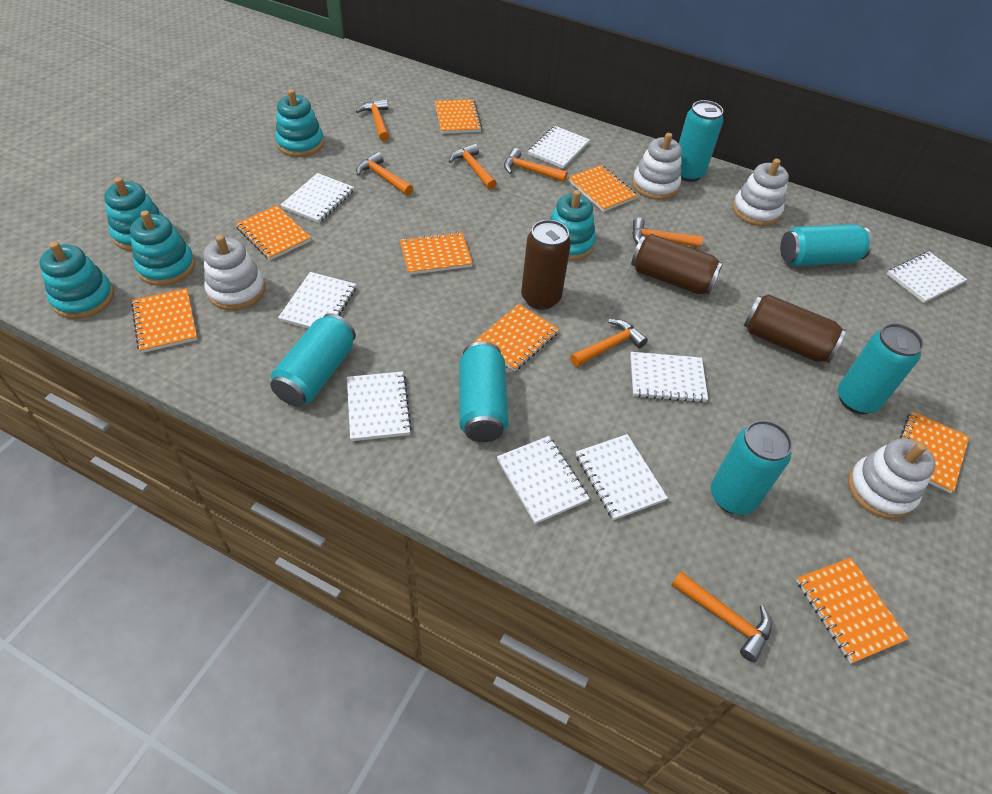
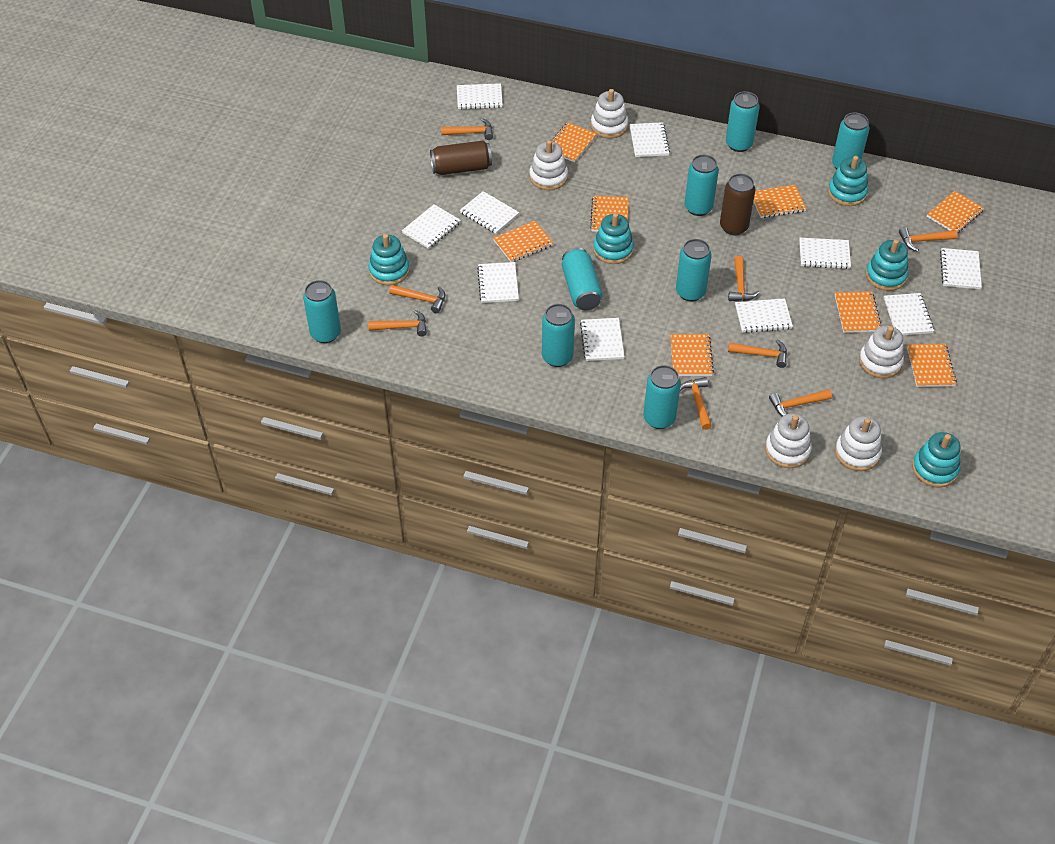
brown can: [521,220,571,310] [631,234,723,295] [744,294,846,363] = 3 -> [430,141,492,175] [720,174,755,235] = 2
orange hammer: [356,99,390,141] [356,152,413,195] [449,144,497,190] [504,148,568,182] [570,319,648,367] [632,218,703,248] [672,571,772,662] = 7 -> [368,310,427,336] [389,285,445,313] [441,118,493,140] [680,377,712,430] [728,256,760,301] [728,339,787,368] [769,389,832,416] [899,227,957,252] = 8
turquoise can: [270,313,356,407] [459,342,508,442] [679,100,723,182] [711,420,792,515] [780,224,873,266] [838,323,924,414] = 6 -> [303,280,341,343] [542,304,575,367] [562,247,603,310] [643,365,681,429] [676,239,712,302] [684,154,719,216] [726,91,760,152] [832,113,869,170] = 8
white notebook: [278,272,356,328] [281,173,354,223] [347,371,412,441] [497,436,590,524] [528,126,590,169] [576,434,668,520] [630,352,708,403] [887,252,967,303] = 8 -> [402,204,461,249] [457,83,503,109] [460,191,519,234] [477,262,519,303] [580,318,625,361] [630,122,670,157] [735,298,793,333] [799,238,851,269] [884,293,934,335] [940,248,982,289] = 10
white stacking toy: [204,235,265,311] [632,133,682,200] [733,159,789,226] [848,438,936,519] = 4 -> [529,140,568,190] [591,89,628,138] [765,413,812,468] [835,416,882,471] [859,325,904,378] = 5

